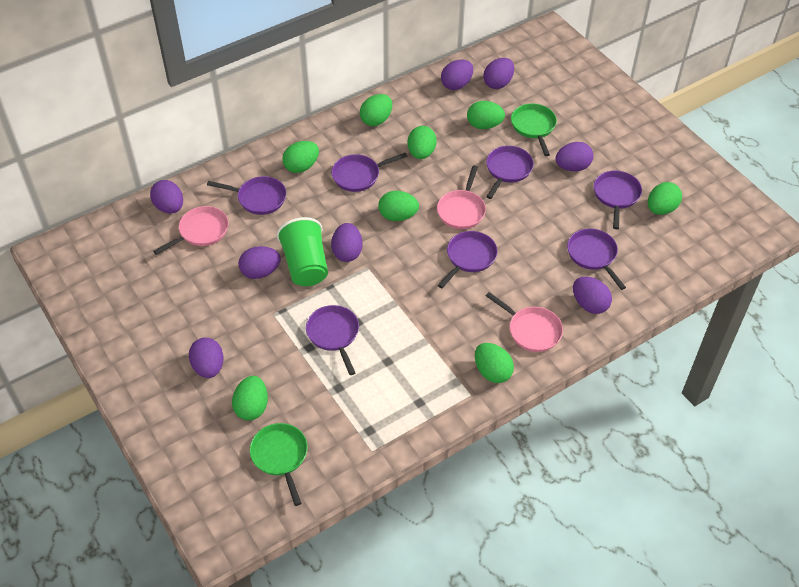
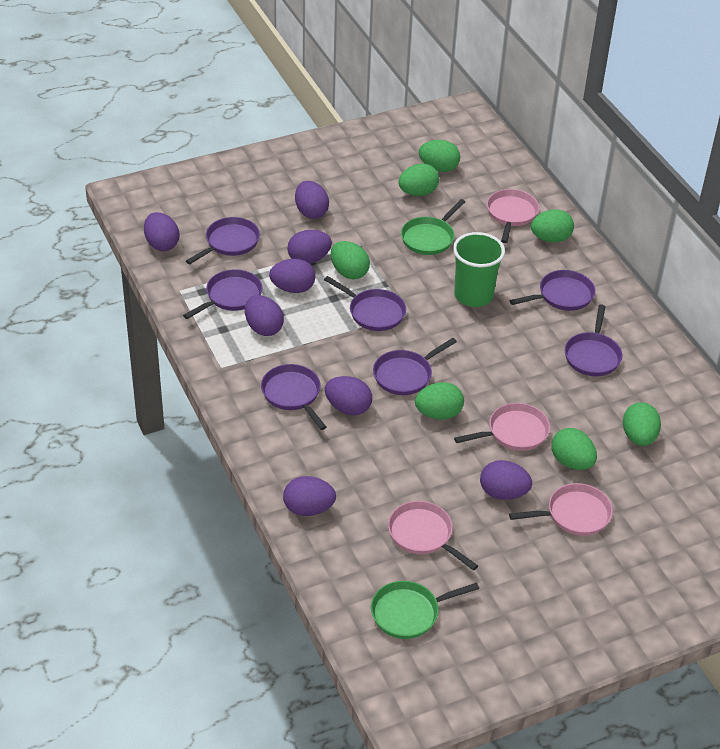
green egg: [232,376,268,420] [282,141,319,173] [360,94,392,126] [379,191,419,221] [408,126,437,159] [467,101,505,129] [475,343,514,383] [648,182,682,215] = 8 -> [331,241,370,280] [398,163,439,196] [415,382,464,420] [419,140,460,172] [531,209,574,242] [551,428,597,470] [623,402,661,446] = 7
pink pan: [153,206,229,255] [437,165,486,229] [486,292,563,352] = 3 -> [388,501,478,570] [454,403,550,451] [487,189,539,243] [509,483,613,536] = 4

